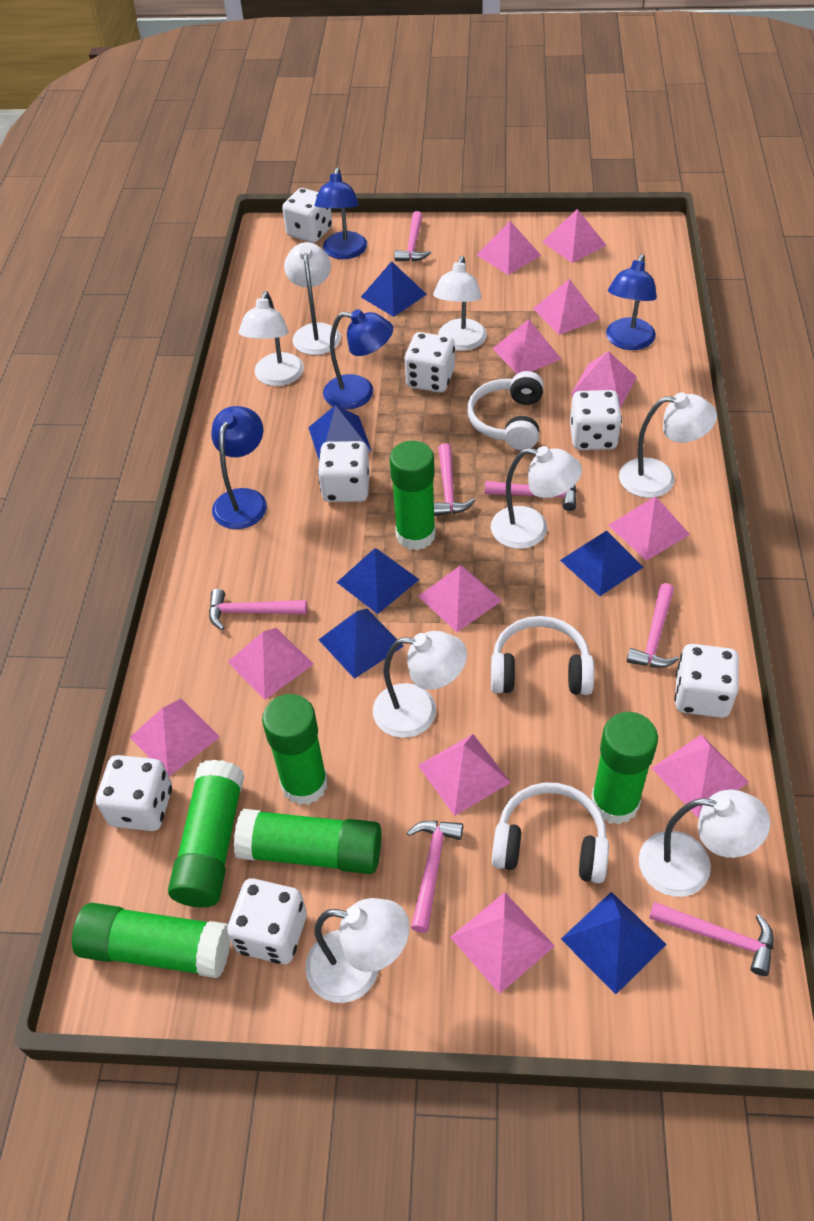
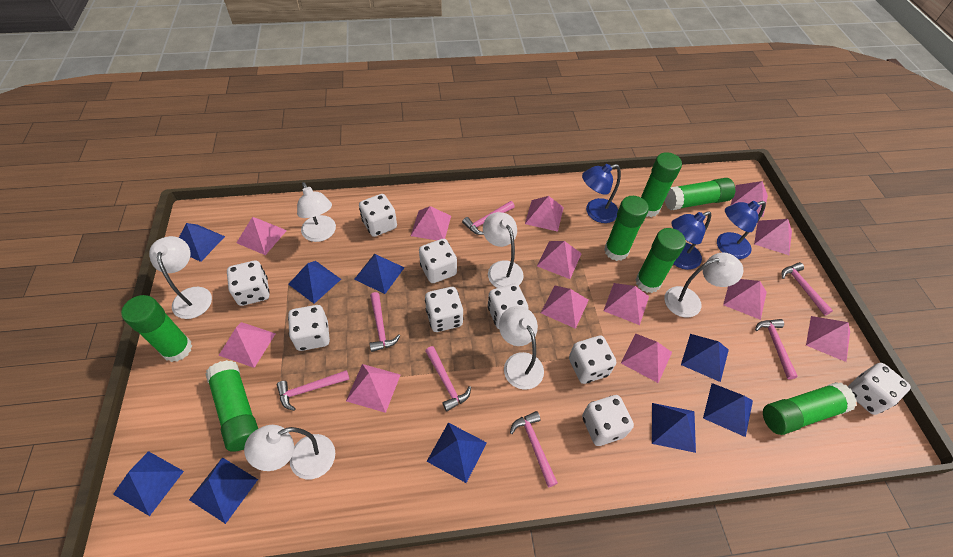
blue lamp: [211,406,267,529] [315,168,367,259] [323,309,393,409] [606,254,657,350] = 4 -> [582,164,621,223] [671,211,711,270] [717,201,766,259] = 3
blue pyramid: [308,405,372,460] [318,609,403,679] [337,548,420,614] [361,261,427,317] [560,531,644,596] [561,892,667,994] = 6 -> [113,451,184,516] [179,223,225,262] [189,457,258,524] [288,261,341,304] [354,254,405,294] [427,423,487,483] [652,403,696,453] [681,334,729,382] [703,383,753,437] = 9
green glue stick: [72,903,230,978] [168,759,244,907] [234,809,382,874] [262,694,328,805] [390,441,436,550] [591,712,658,825] = 6 -> [121,295,192,362] [206,360,258,452] [604,196,649,261] [635,228,686,293] [641,152,682,217] [664,178,735,210] [763,382,857,435] = 7
pink pyramid: [130,698,220,777] [228,628,314,700] [418,566,502,632] [418,734,511,816] [450,892,555,994] [477,221,541,275] [492,319,561,374] [533,279,600,335] [542,209,607,263] [571,351,637,408] [608,496,690,561] [652,734,749,818] = 12 -> [218,322,276,368] [237,217,287,255] [346,364,400,413] [411,206,451,240] [525,196,564,232] [537,241,582,279] [541,286,589,329] [603,283,649,325] [621,334,672,383] [723,279,767,320] [730,181,768,217] [754,219,792,255] [806,316,850,362] = 13
white dice: [96,755,172,831] [227,878,307,964] [282,188,332,243] [318,441,370,502] [404,332,455,392] [570,390,622,450] [674,644,739,718] = 7 -> [227,261,270,306] [288,305,330,351] [359,194,397,237] [419,239,457,283] [425,287,463,332] [488,284,528,329] [569,336,616,384] [582,395,634,446] [848,363,911,415] = 9
white headphones: [467,371,544,450] [491,616,594,695] [492,783,609,883] = 3 -> none = 0
white lamp: [239,291,304,386] [284,242,341,355] [305,898,410,1003] [373,631,467,738] [433,256,487,351] [491,446,582,549] [619,392,717,498] [639,790,770,897] = 8 -> [149,236,212,319] [244,425,335,480] [297,182,336,242] [483,212,524,288] [499,306,544,390] [664,253,743,317] = 6

